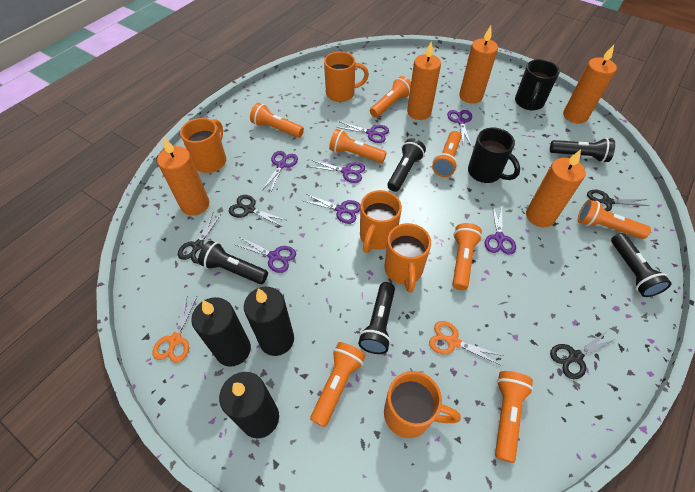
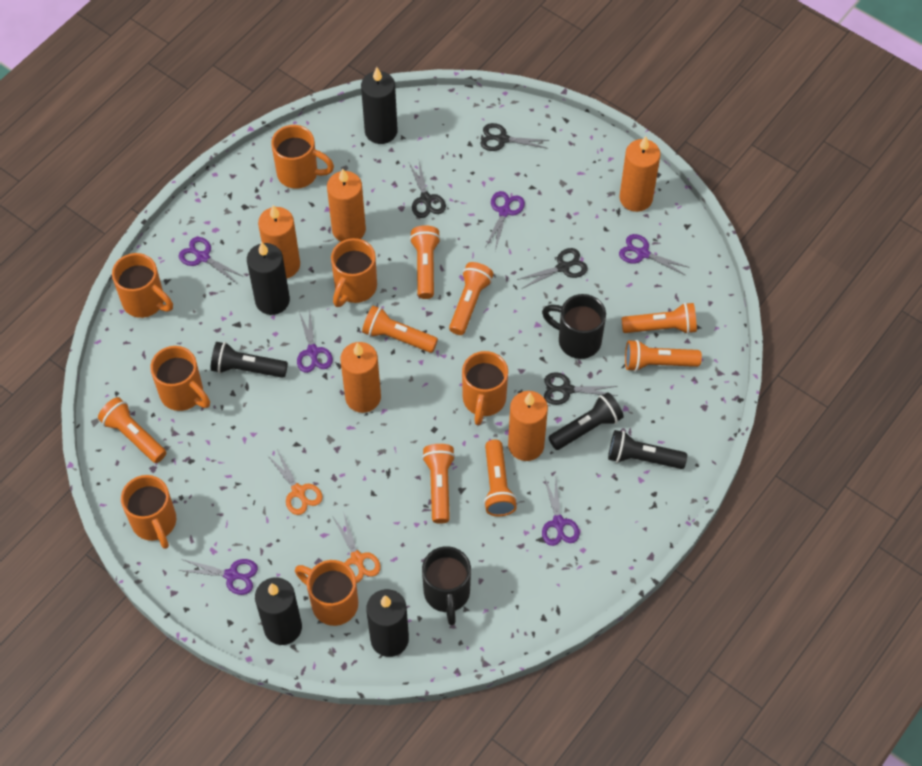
black candle: [191,297,251,367] [219,372,279,438] [244,287,294,356] = 3 -> [247,242,290,315] [255,577,302,645] [361,67,397,144] [366,589,409,657] = 4
black flashlight: [198,240,268,284] [358,282,395,354] [387,138,426,192] [550,138,615,163] [611,233,672,297] = 5 -> [211,342,288,378] [548,392,624,450] [608,430,687,469] = 3
orange mug: [180,118,226,173] [324,52,369,102] [360,190,402,253] [384,371,461,438] [385,223,431,293] = 5 -> [112,253,173,318] [121,475,176,549] [150,346,210,411] [271,125,334,189] [295,560,358,626] [331,238,377,307] [462,351,508,425] = 7
purple scissors: [234,237,296,273] [263,151,298,193] [304,194,360,224] [311,160,365,183] [337,122,389,143] [447,110,472,145] [485,204,516,255] = 7 -> [178,559,258,595] [179,237,244,283] [297,309,333,373] [486,191,525,251] [542,478,580,546] [619,234,690,275] = 6

